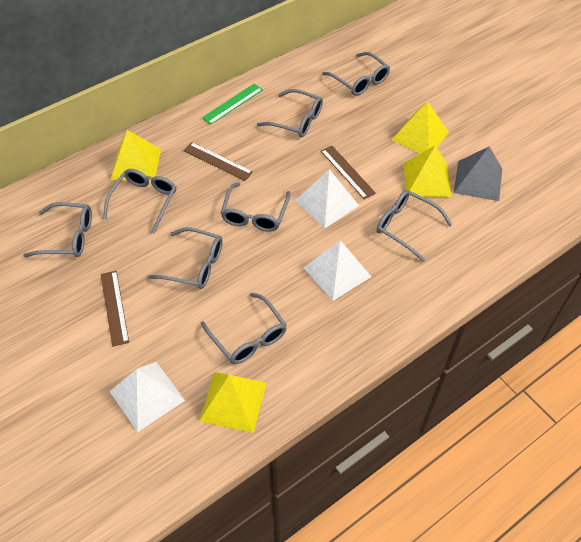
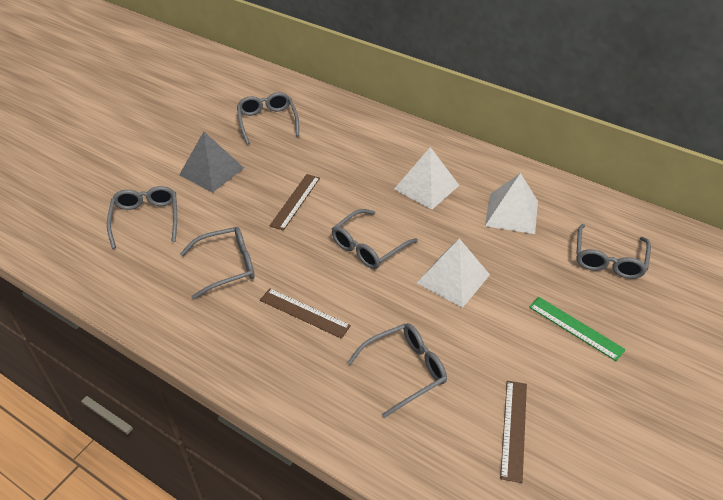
grey glasses: [23,202,92,257] [103,169,176,233] [148,227,223,289] [201,293,287,364] [221,182,290,232] [257,89,323,137] [322,52,390,96] [377,190,452,262] = 8 -> [107,186,177,249] [180,227,255,299] [237,92,299,144] [332,209,418,269] [347,323,447,418] [576,224,651,279] = 6
yellow pyramid: [110,130,161,181] [199,372,267,433] [392,101,449,154] [403,146,452,197] = 4 -> none = 0

